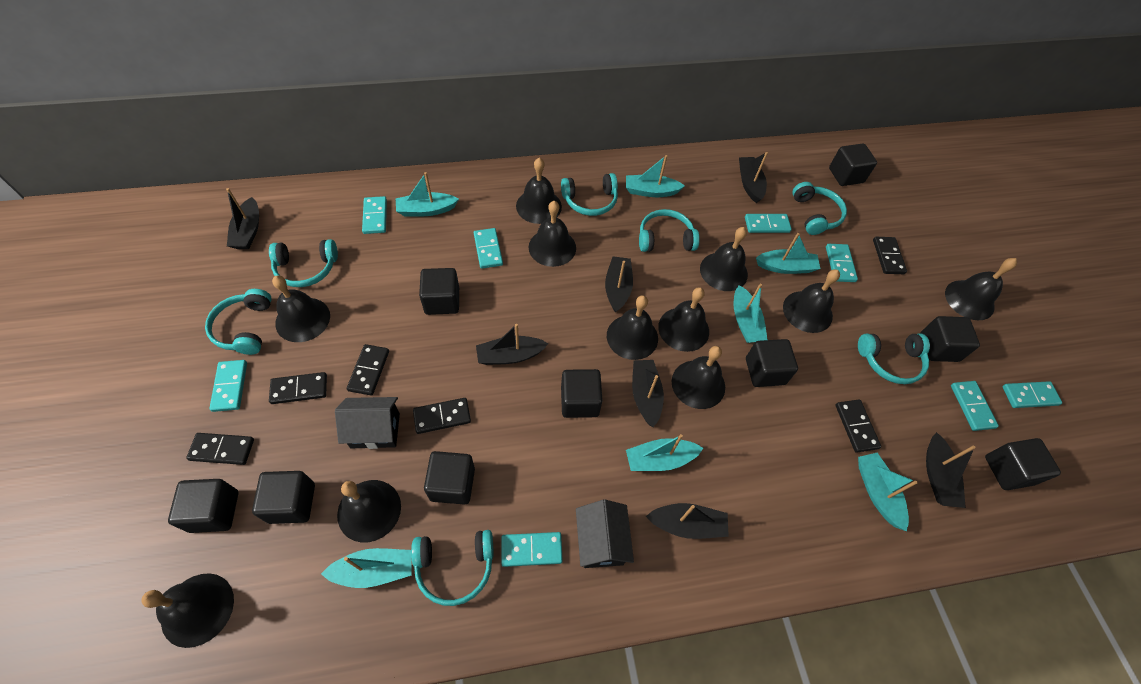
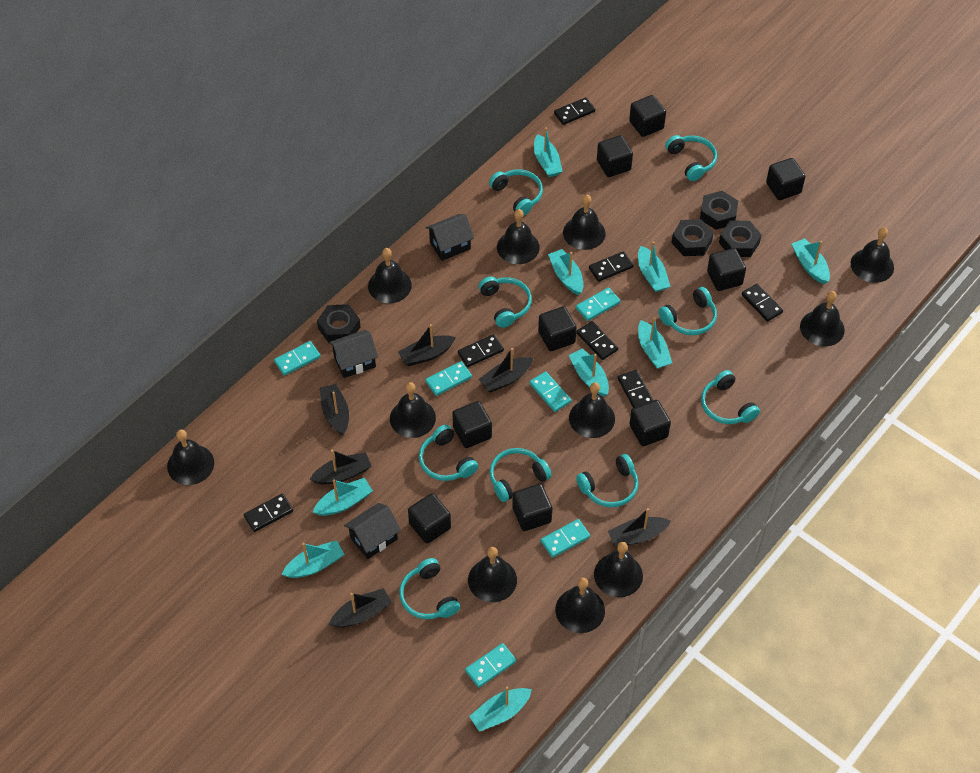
black boat: [226,188,259,249] [476,324,549,365] [605,256,633,313] [632,360,664,427] [646,503,729,539] [739,152,768,203] [926,432,976,508] = 7 -> [310,450,371,484] [320,384,349,436] [329,588,392,628] [398,324,456,366] [479,348,533,392] [608,508,670,547] = 6
black domino: [186,433,254,465] [269,372,327,404] [347,344,389,395] [413,398,471,434] [836,400,881,453] [873,237,907,274] = 6 -> [244,494,293,532] [458,334,504,367] [554,97,595,125] [576,321,618,360] [589,251,634,282] [618,370,653,408] [742,284,783,322] = 7
black house: [335,397,400,449] [576,499,634,568] = 2 -> [329,330,378,378] [344,503,401,559] [426,214,474,261] = 3
black nut: none = 0 -> [317,304,361,343] [672,219,714,256] [700,191,738,230] [719,221,761,257] = 4
turquoise boat: [321,548,412,588] [396,172,459,217] [626,155,685,197] [626,434,703,471] [734,284,768,343] [756,233,821,274] [858,453,918,532] = 7 -> [282,540,344,578] [313,478,373,516] [469,687,532,732] [534,127,563,177] [548,249,583,295] [568,348,609,397] [638,241,671,292] [638,317,672,369] [792,238,830,284] = 9
turquoise domino: [209,360,247,412] [362,196,387,234] [474,228,503,269] [501,532,563,567] [745,214,792,233] [826,244,858,282] [951,381,999,431] [1002,381,1062,408] = 8 -> [274,341,321,376] [425,361,472,396] [465,643,517,688] [529,371,571,412] [541,519,590,558] [576,287,620,321] = 6
turquoise headphones: [205,289,272,355] [269,239,338,287] [411,530,494,606] [561,173,618,216] [639,209,700,252] [792,182,847,235] [858,334,930,384] = 7 -> [399,558,460,619] [419,425,478,481] [479,277,532,328] [489,169,543,216] [489,448,552,502] [576,454,638,507] [659,287,717,335] [665,135,717,181] [701,370,760,424] = 9

